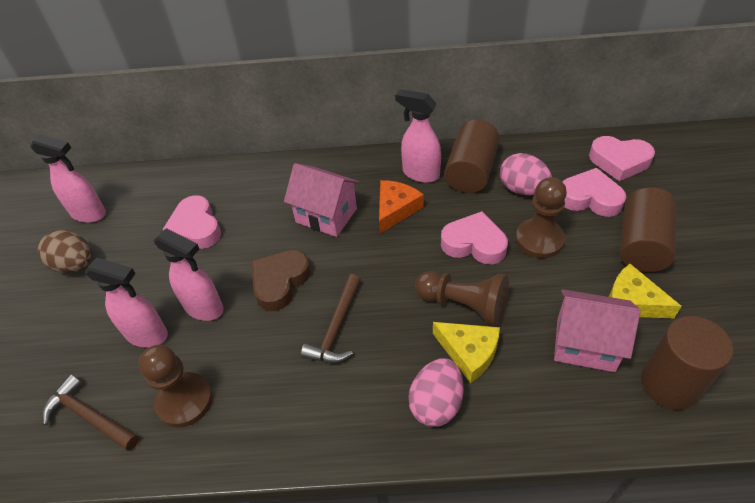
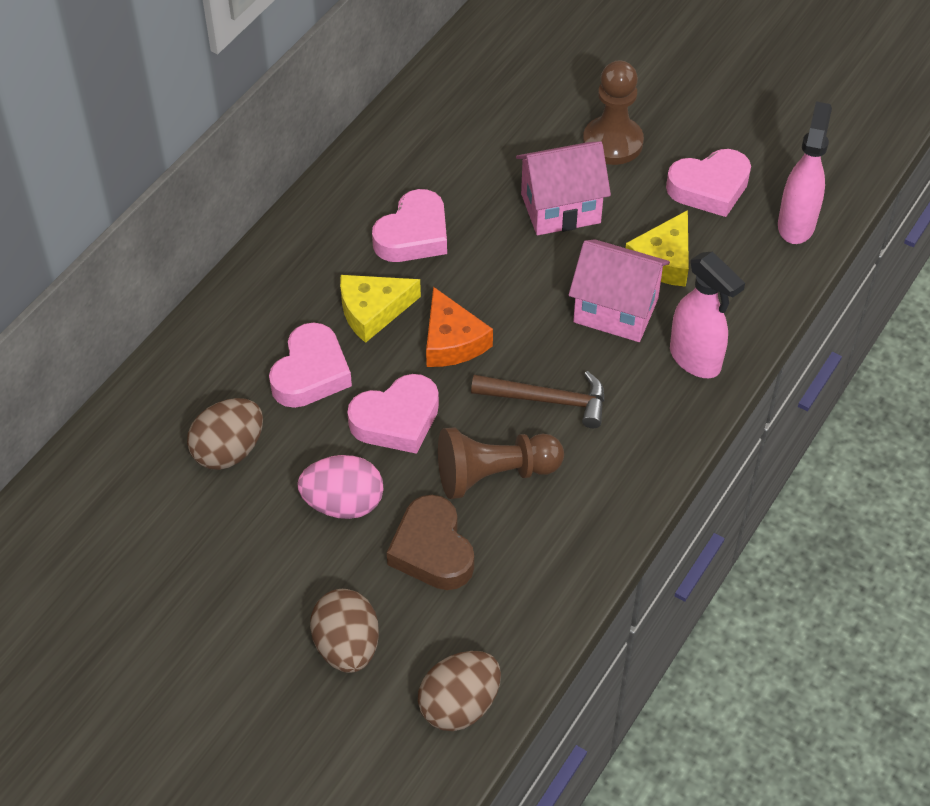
brown cylinder: [444,119,500,193] [620,187,677,272] [641,316,733,410] = 3 -> none = 0
brown egg: [38,230,92,273] = 1 -> [187,398,263,470] [310,589,379,673] [418,651,501,731] = 3
brown hammer: [42,374,139,451] [301,274,361,363] = 2 -> [471,371,604,428] = 1
brown pawn: [138,345,212,428] [415,271,509,327] [516,177,567,258] = 3 -> [438,427,564,499] [583,60,644,165] = 2
pink egg: [408,358,464,427] [500,153,552,195] = 2 -> [297,455,384,519] = 1
pink spray bottle: [30,134,106,223] [85,258,168,347] [154,228,224,321] [395,89,441,183] = 4 -> [670,252,745,378] [778,101,832,244] = 2

